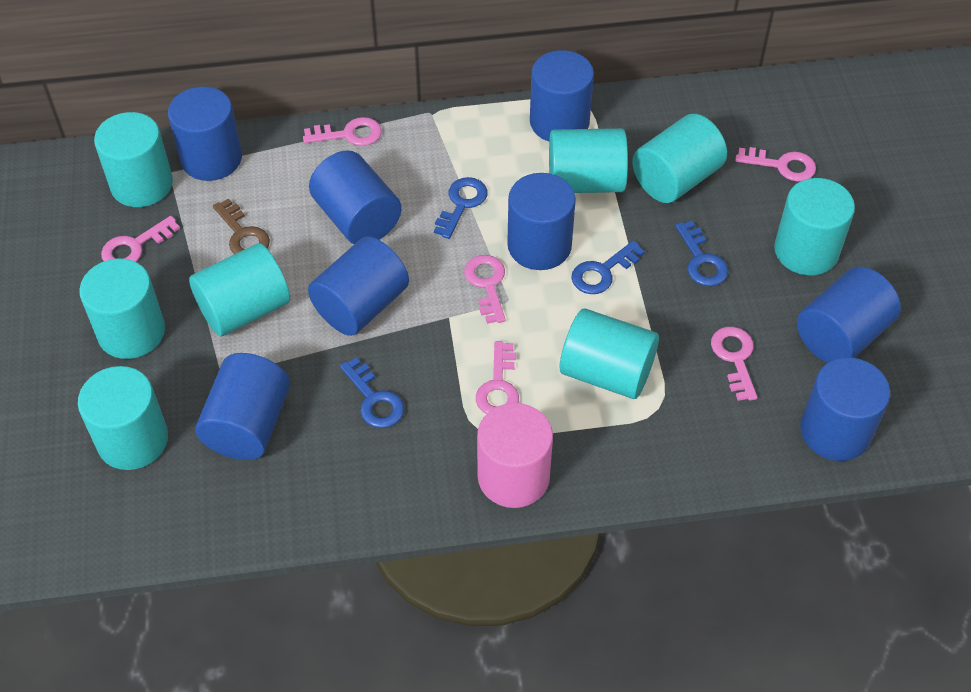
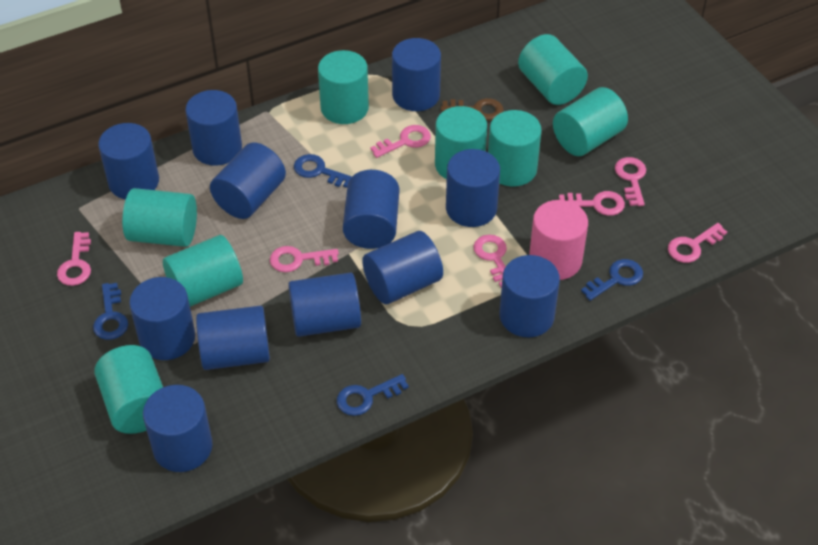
blue cylinder: [168,86,242,181] [195,353,290,460] [308,236,409,336] [309,150,401,244] [507,173,576,270] [530,50,594,141] [797,267,901,363] [800,357,890,461] = 8 -> [98,123,159,199] [129,277,195,360] [143,385,213,472] [185,90,242,166] [196,306,270,370] [210,142,286,219] [288,272,361,337] [343,170,399,249] [362,231,443,304] [392,38,441,111] [446,149,500,227] [499,255,560,337] = 12
pink key: [101,216,180,262] [303,117,382,146] [464,255,506,324] [476,341,519,414] [711,327,757,401] [735,147,816,182] = 6 -> [57,232,91,286] [270,246,339,272] [370,125,431,158] [473,235,507,288] [559,191,625,216] [615,157,646,206] [668,223,727,263] = 7

